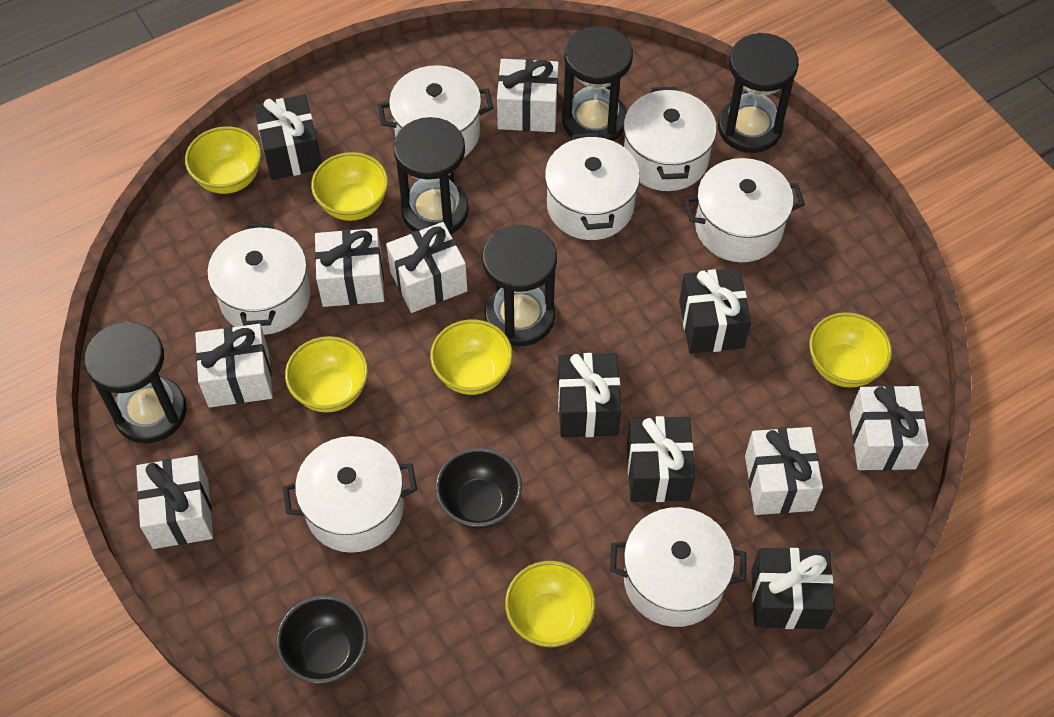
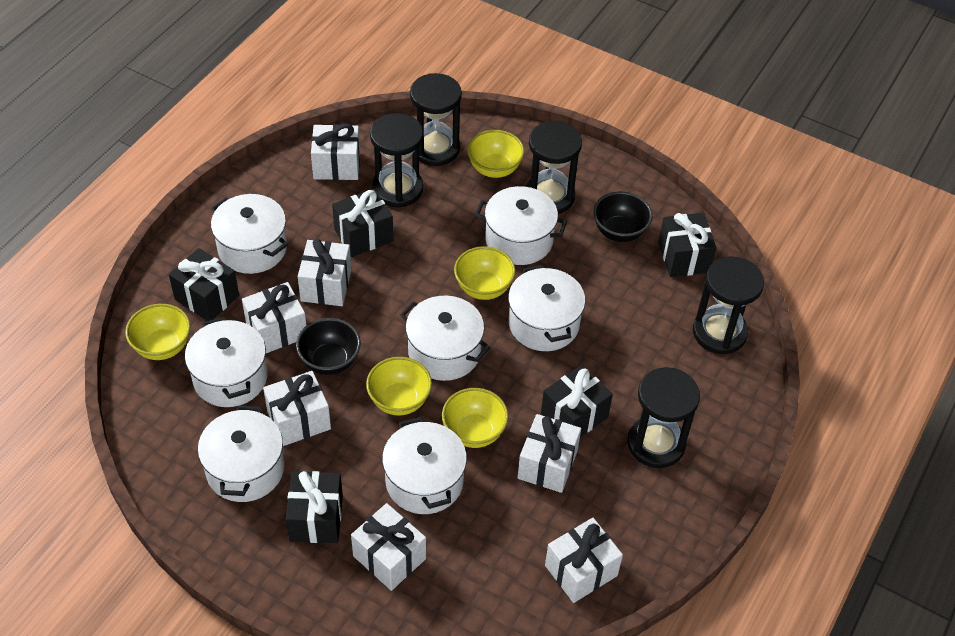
yellow bowl: [185,126,261,194] [285,336,368,412] [311,152,388,221] [430,319,513,395] [505,561,596,647] [809,312,892,388] = 6 -> [125,304,190,360] [366,357,432,416] [442,388,508,448] [454,246,515,300] [467,130,524,178] = 5

